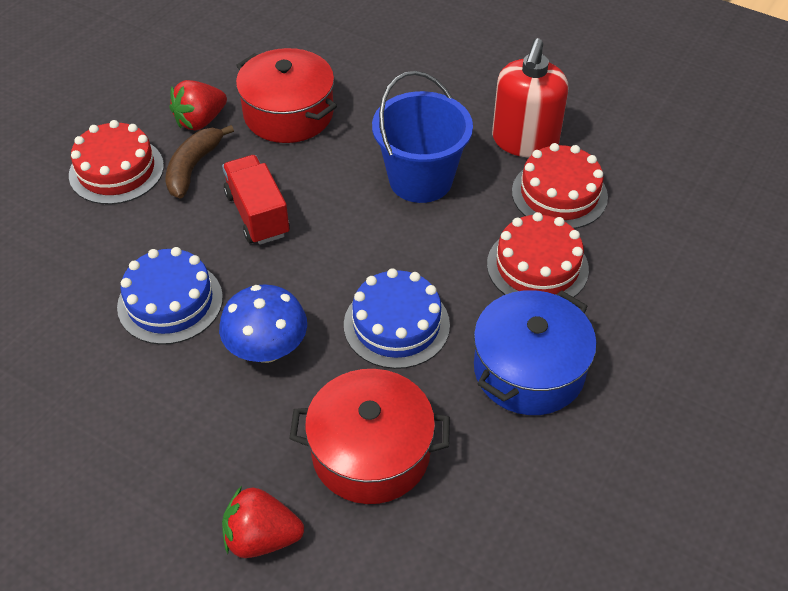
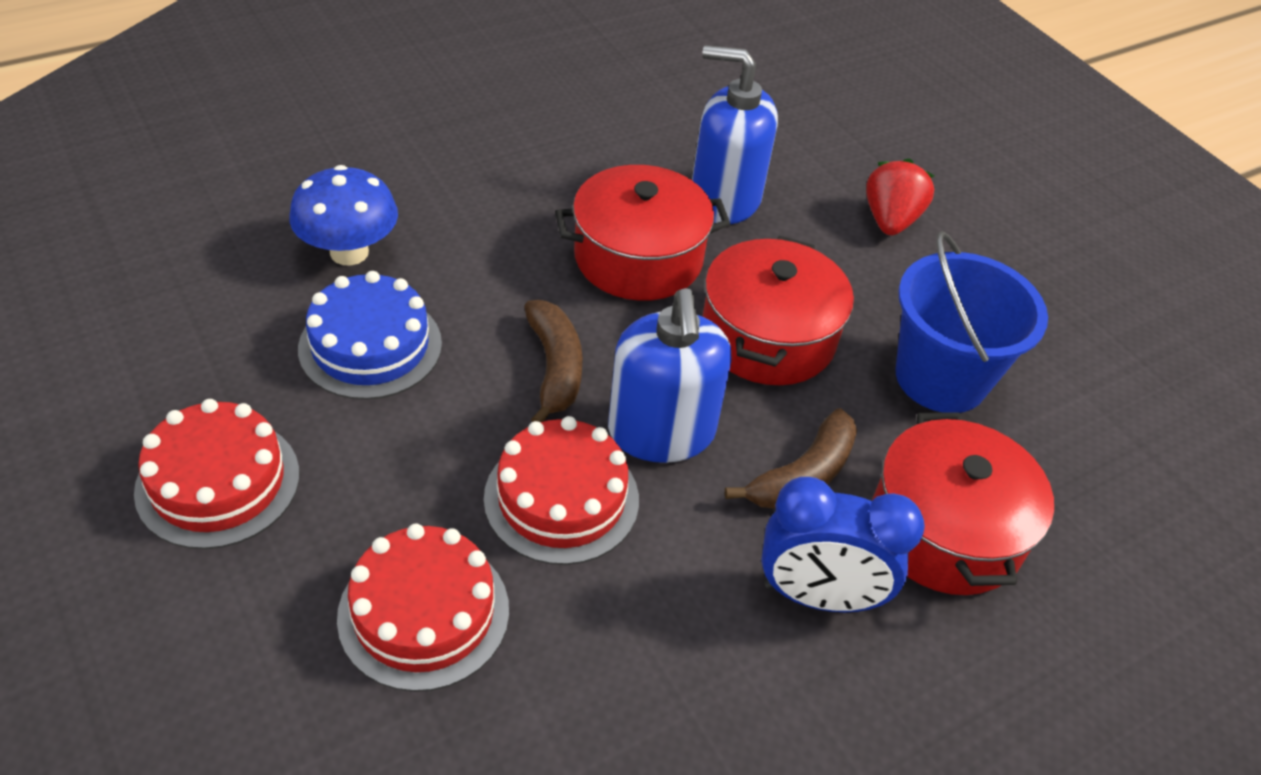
blue cake: [117,247,223,345] [344,268,450,369] = 2 -> [298,271,442,400] = 1
blue clock: none = 0 -> [761,477,925,612] = 1
blue pot: [474,290,597,415] = 1 -> none = 0
blue soap dispenser: none = 0 -> [608,288,731,463] [692,45,778,224] = 2
brown banana: [165,125,234,199] = 1 -> [524,300,583,422] [725,408,857,509] = 2
red pot: [236,48,337,143] [289,369,450,504] = 2 -> [555,165,730,301] [702,236,854,385] [872,412,1054,595] = 3
red soap dispenser: [492,38,568,157] = 1 -> none = 0
red strawberry: [170,80,227,131] [222,486,304,558] = 2 -> [866,158,934,235] = 1
red truck: [222,155,290,245] = 1 -> none = 0

